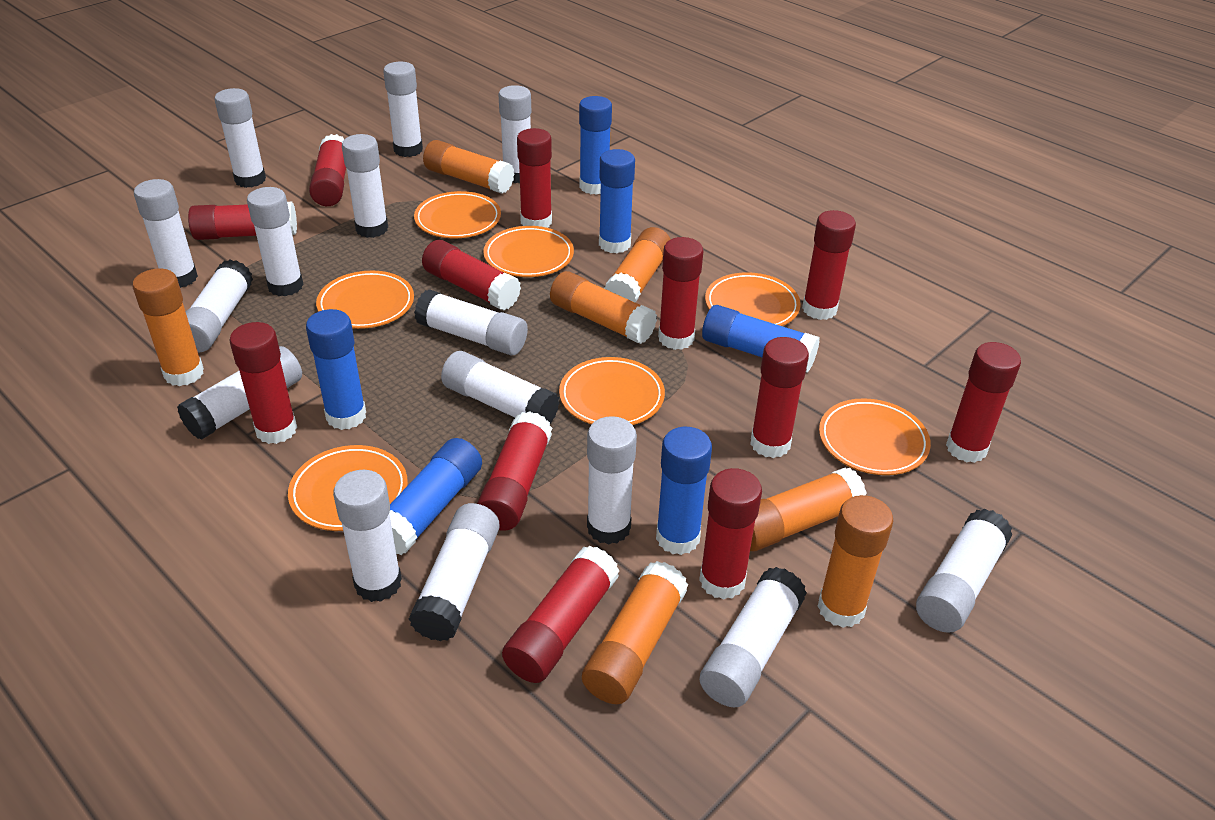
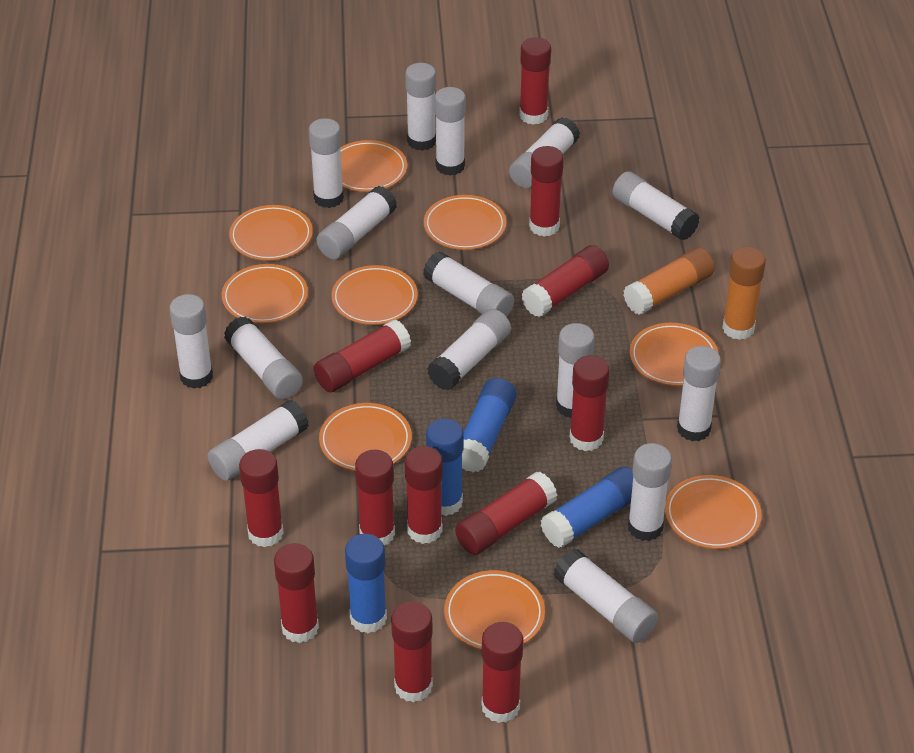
blue glue stick: [306,309,366,430] [389,438,482,555] [579,96,612,195] [599,149,635,253] [656,427,712,555] [702,305,820,373] = 6 -> [345,534,387,633] [426,418,464,516] [462,378,517,472] [541,467,633,548] = 4
orange glue stick: [133,268,204,386] [423,140,514,194] [550,271,657,344] [582,561,688,704] [604,227,671,303] [750,468,867,552] [817,495,893,628] = 7 -> [623,247,715,315] [722,247,766,340] = 2
orange plate: [288,445,408,531] [316,271,414,329] [414,191,501,238] [483,226,574,277] [559,357,665,425] [705,272,801,326] [819,398,931,475] = 7 -> [222,264,308,323] [229,205,313,261] [319,403,412,471] [331,265,418,325] [340,140,407,192] [424,195,506,250] [444,570,545,650] [630,323,719,386] [665,475,762,549] = 9

